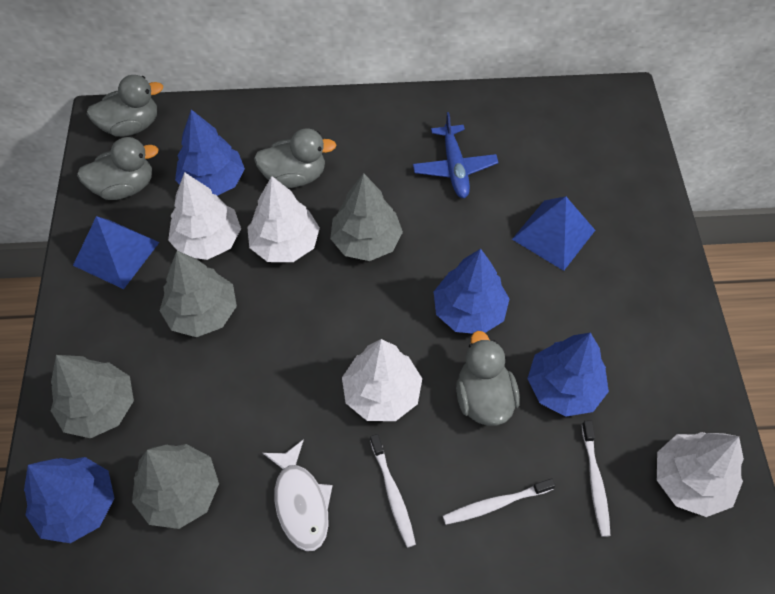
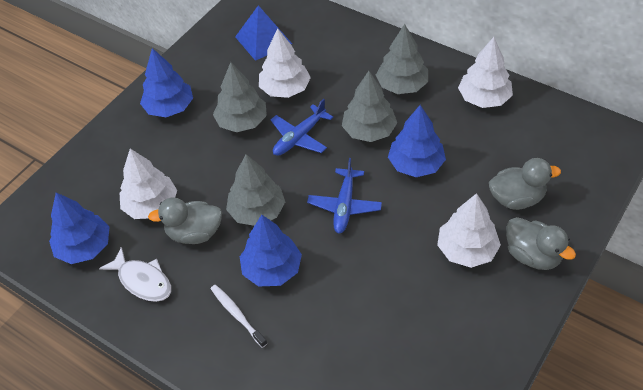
blue plane: [413,112,499,198] = 1 -> [271,99,333,156] [307,158,382,234] = 2
blue pyramid: [73,216,160,289] [512,196,595,271] = 2 -> [235,5,292,61] = 1
grey duck: [77,137,159,200] [87,75,163,137] [254,128,336,188] [456,331,520,426] = 4 -> [148,197,222,244] [489,158,561,210] [506,217,576,270] = 3
white toothbrush: [370,434,416,548] [443,478,555,525] [582,420,611,537] = 3 -> [211,285,267,348] = 1

